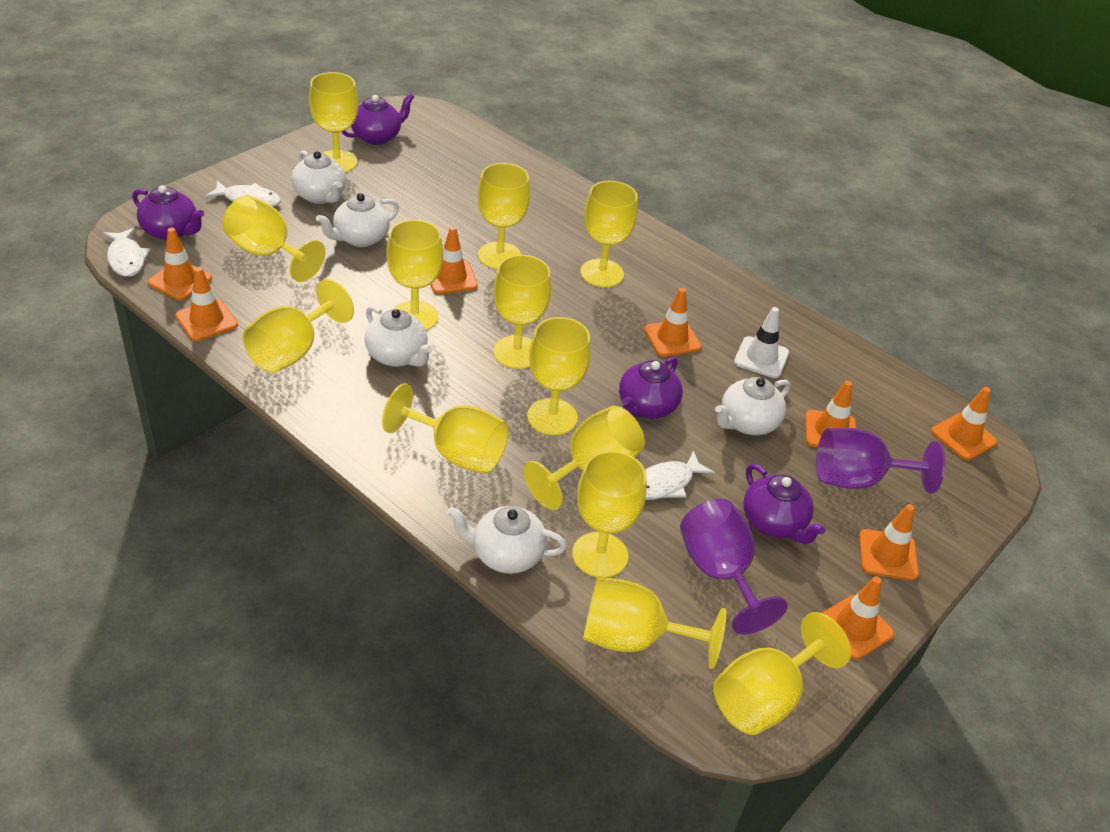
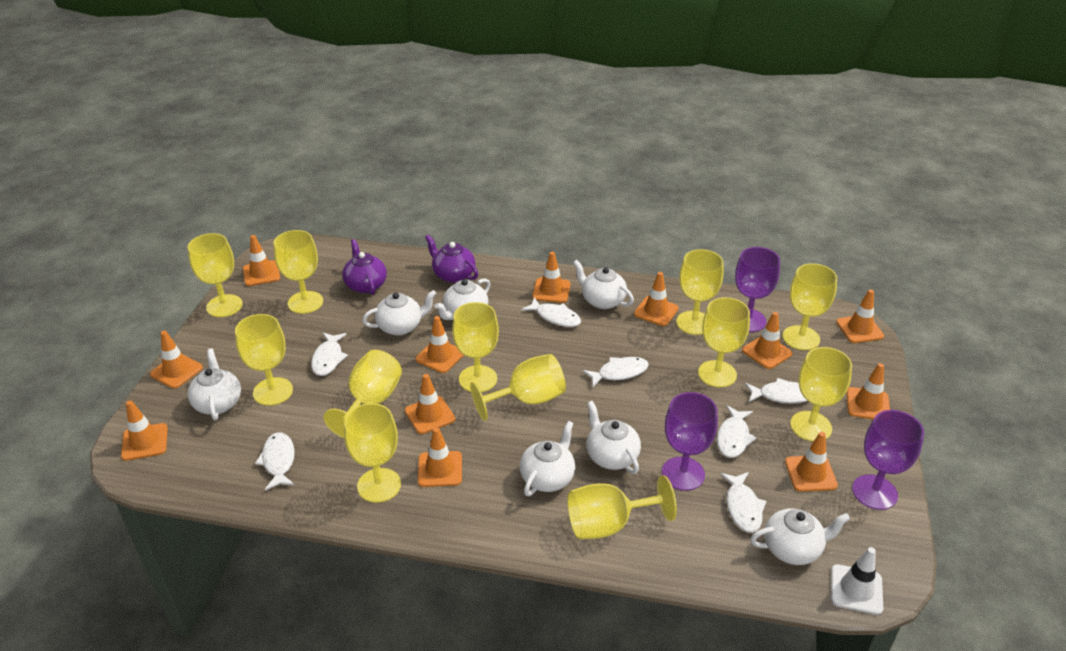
orange traffic cone: [148,228,212,300] [176,267,238,341] [430,226,478,294] [644,288,701,357] [805,381,856,448] [822,576,894,659] [859,504,919,581] [931,387,997,460] = 8 -> [121,400,168,461] [150,331,203,389] [243,235,280,286] [405,374,455,434] [416,316,464,373] [418,427,462,487] [532,252,571,303] [634,272,679,326] [742,312,792,369] [785,432,838,492] [836,289,884,343] [847,363,890,419] = 12
purple goblet: [680,499,788,635] [816,428,945,493] = 2 -> [662,392,718,491] [735,247,780,332] [852,410,924,510] = 3
purple teapot: [132,185,204,240] [342,93,415,145] [619,357,683,419] [743,464,825,544] = 4 -> [342,239,387,295] [425,235,478,283] = 2
white fish: [104,228,151,277] [205,181,281,207] [645,450,715,500] = 3 -> [255,432,295,491] [311,333,348,376] [521,297,581,327] [583,357,649,387] [717,405,757,458] [720,472,767,533] [745,378,807,403] = 7
white teapot: [291,150,346,204] [316,193,399,247] [365,305,433,367] [447,506,567,574] [715,377,790,435] = 5 -> [187,348,241,420] [362,290,437,335] [435,278,490,320] [520,421,575,496] [573,260,634,309] [587,401,641,474] [751,508,850,565] = 7
yellow goblet: [222,195,326,282] [242,279,354,373] [309,72,359,172] [382,383,509,474] [387,220,443,330] [477,163,530,269] [493,255,551,369] [523,406,645,510] [527,317,591,435] [572,451,647,578] [580,181,638,287] [583,577,726,669] [713,612,851,735] = 13 -> [188,233,243,317] [235,314,293,406] [274,230,323,314] [324,350,402,438] [344,403,401,503] [452,302,499,392] [470,354,566,421] [567,475,677,539] [676,249,724,335] [698,297,750,387] [783,263,837,350] [790,347,852,441] = 12

